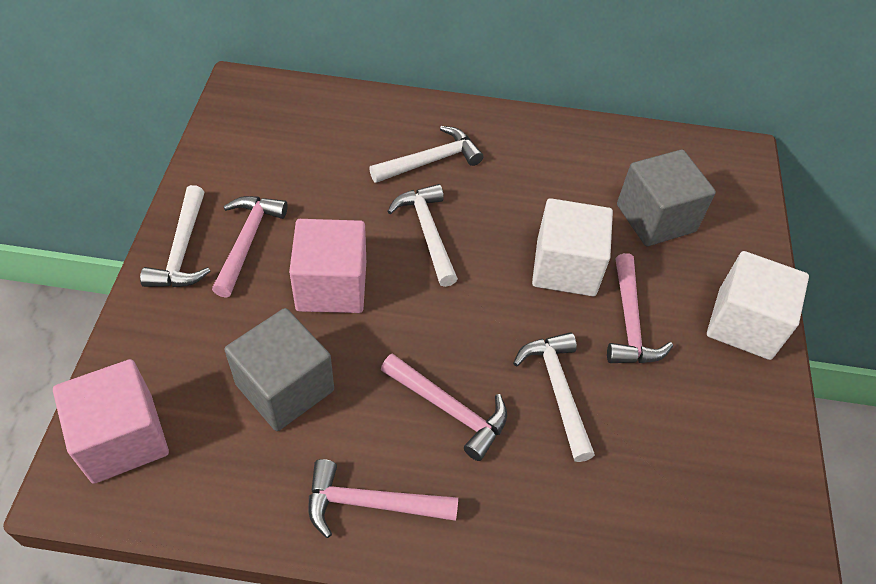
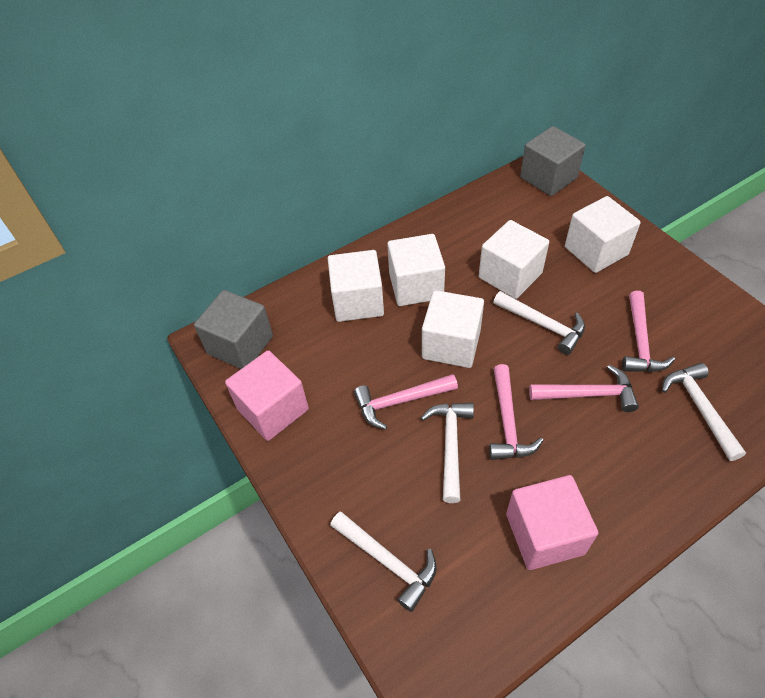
white cube: [532,198,613,296] [707,251,809,360] = 2 -> [328,250,384,322] [387,234,445,306] [422,290,484,368] [479,220,549,299] [565,196,641,273] = 5

